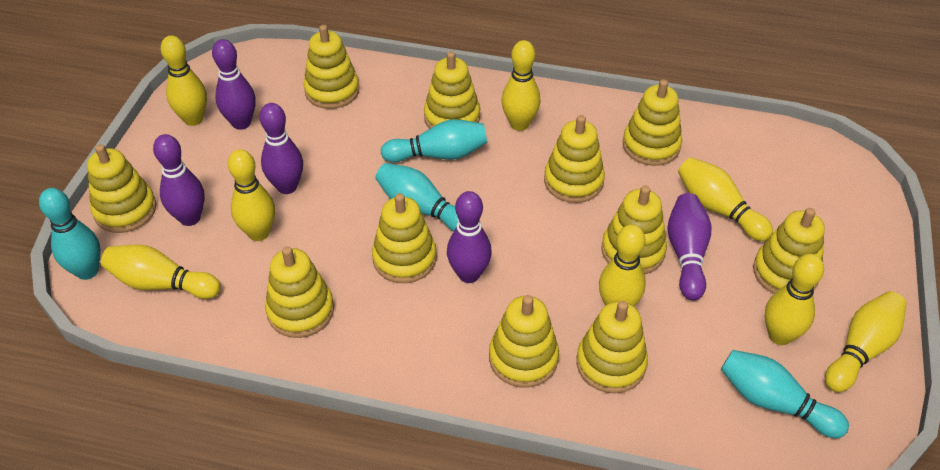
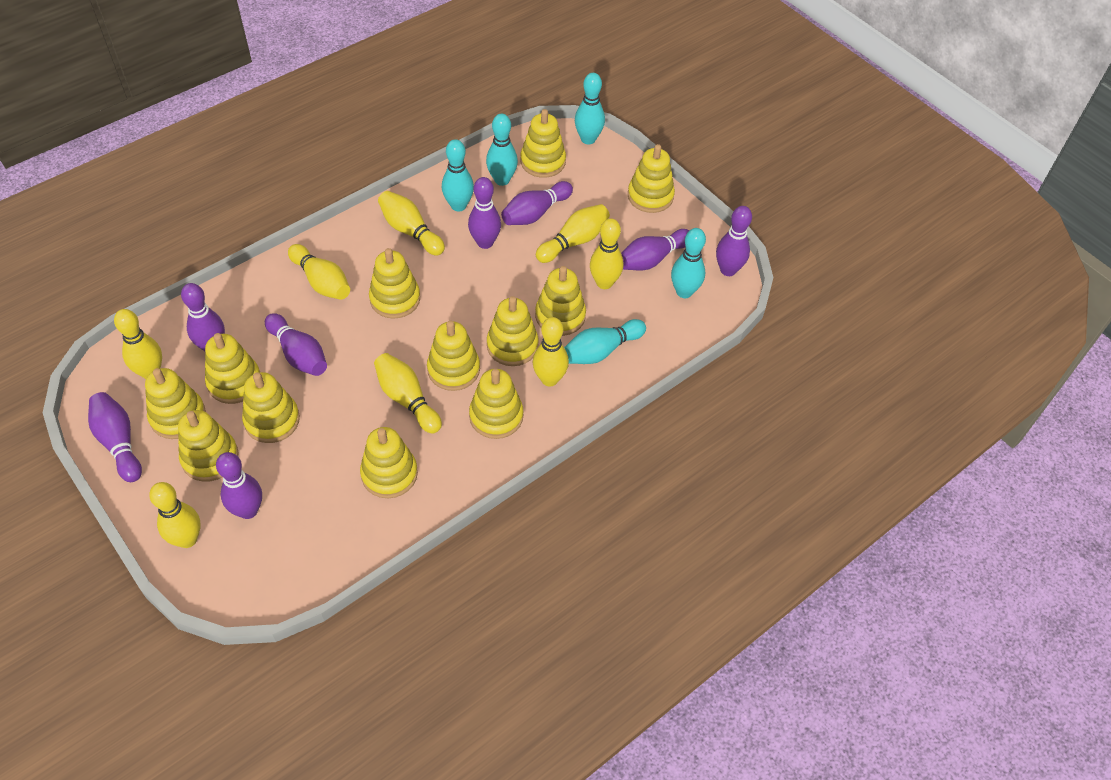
purple bowling pin: [153,134,205,226] [212,39,256,130] [260,103,303,194] [447,191,492,283] [667,193,711,300] = 5 -> [88,392,142,482] [181,283,225,351] [216,452,262,519] [265,313,327,376] [468,177,501,249] [501,181,573,225] [621,229,690,270] [716,206,752,276] = 8
turquoise bowling pin: [39,188,101,280] [376,163,459,232] [381,119,487,162] [721,350,849,438] = 4 -> [442,139,474,212] [486,114,518,186] [564,319,646,364] [575,73,605,144] [671,228,706,298] = 5
yellow stacking toy: [87,144,156,233] [265,246,334,338] [303,25,360,109] [372,193,437,283] [424,51,480,128] [489,295,559,388] [544,115,605,203] [576,301,648,393] [602,185,667,275] [623,79,682,166] [753,208,825,294] = 11 -> [145,368,206,439] [178,410,239,482] [205,333,260,404] [242,372,300,443] [360,427,418,498] [369,248,420,319] [427,320,480,391] [469,369,523,439] [487,296,538,366] [520,109,566,178] [535,266,586,336] [628,144,675,213] = 12

